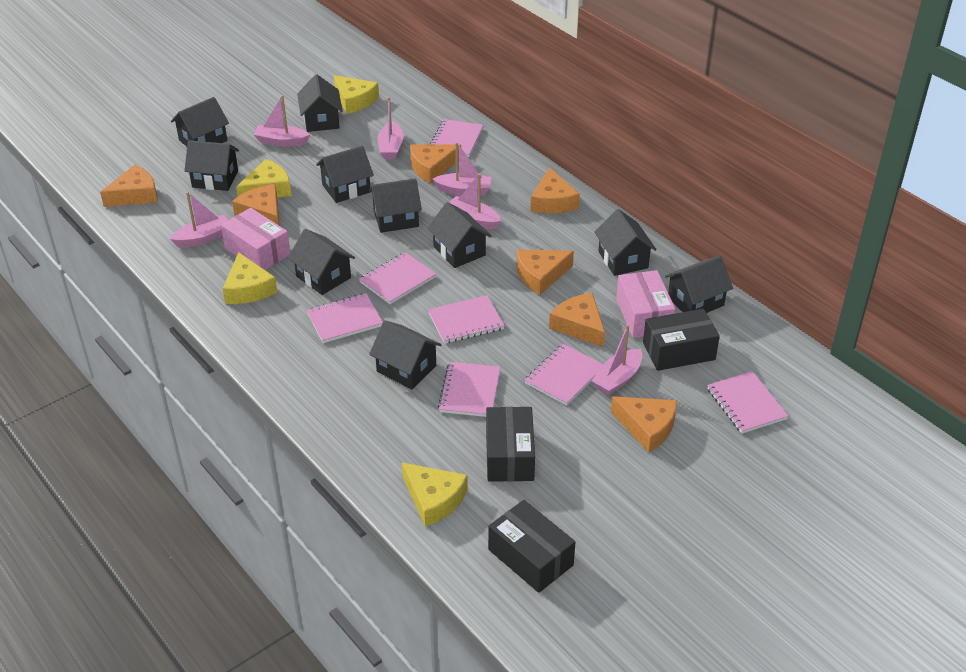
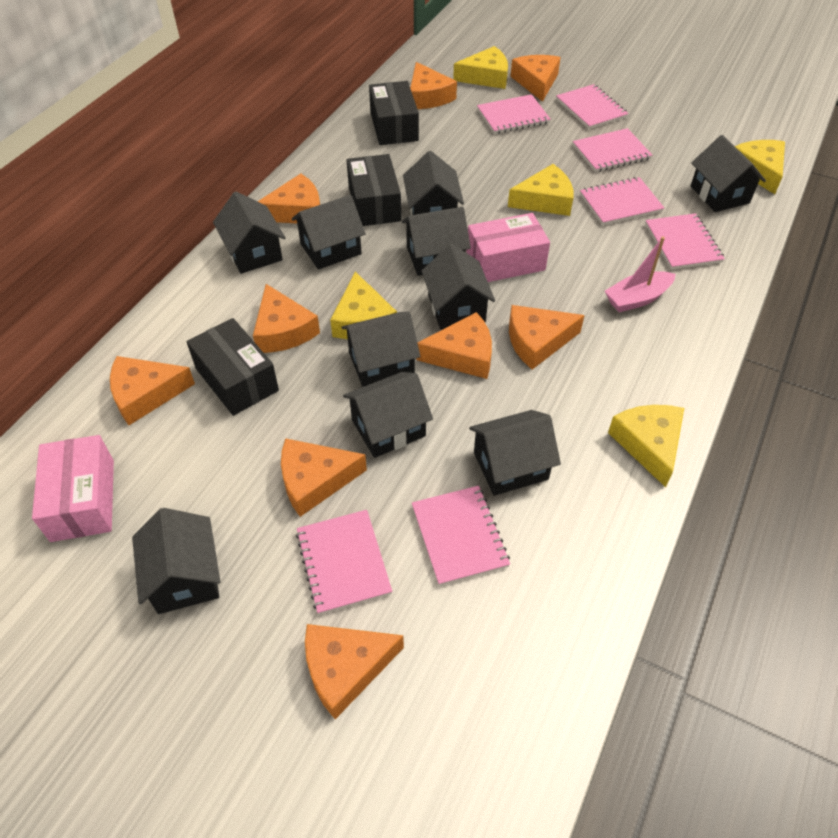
orange cheese: [100,165,158,207] [232,184,279,225] [410,144,461,184] [517,250,574,295] [531,168,580,214] [549,293,605,347] [611,396,677,452] = 7 -> [110,356,195,425] [253,284,320,353] [258,173,320,224] [281,438,367,517] [305,624,404,719] [410,62,457,109] [416,312,492,379] [509,305,585,370] [510,55,561,102] = 9
pink boat: [170,192,228,247] [253,95,310,147] [378,97,404,159] [433,142,492,196] [449,174,501,229] [592,324,643,395] = 6 -> [605,236,676,312] = 1
yellow cheese: [223,252,277,304] [236,159,292,198] [334,75,379,114] [402,463,468,527] = 4 -> [330,272,397,339] [453,46,508,89] [508,164,574,216] [608,405,684,487] [735,140,785,194] = 5

